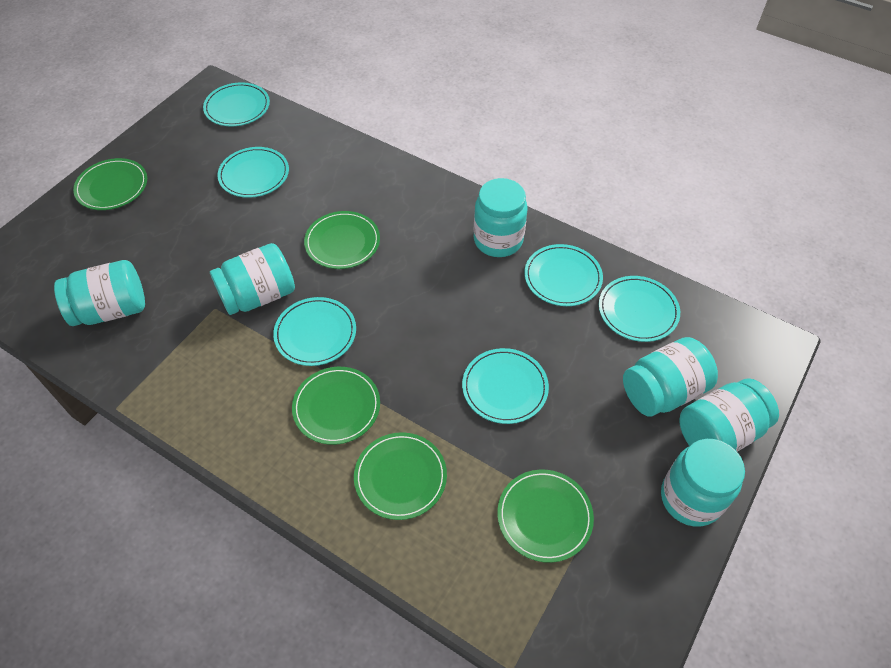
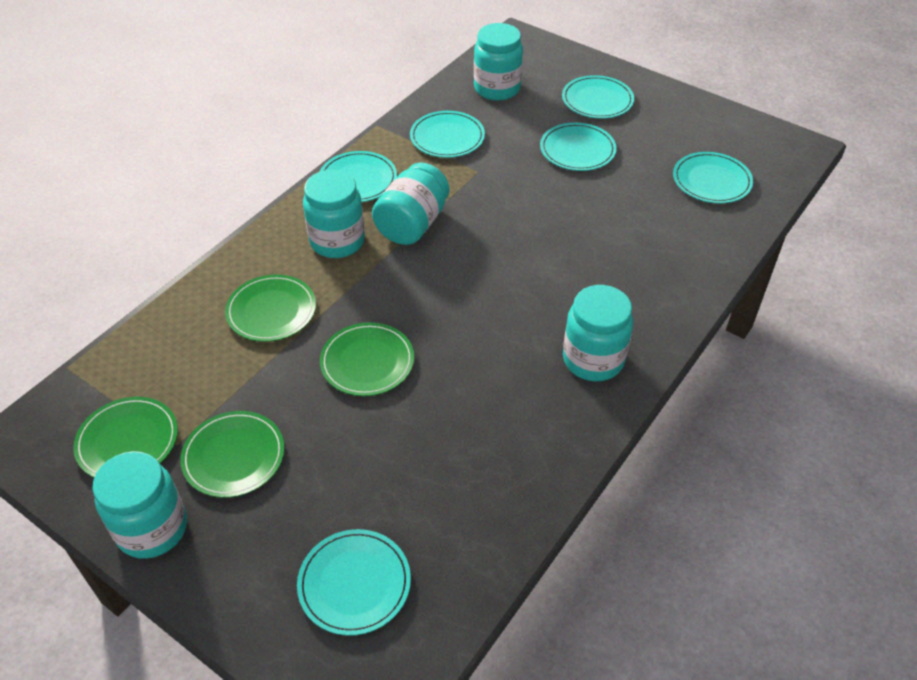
green plate: [73,158,147,210] [292,367,380,445] [304,211,380,269] [354,432,447,520] [497,470,594,563] = 5 -> [73,397,178,478] [180,411,284,498] [225,274,316,342] [320,322,414,396] = 4
turquoise jar: [54,260,145,326] [210,243,295,315] [474,178,528,257] [623,337,718,416] [661,439,745,527] [679,378,779,452] = 6 -> [92,451,187,559] [303,170,365,258] [372,163,449,245] [474,23,523,101] [563,285,633,381] = 5

